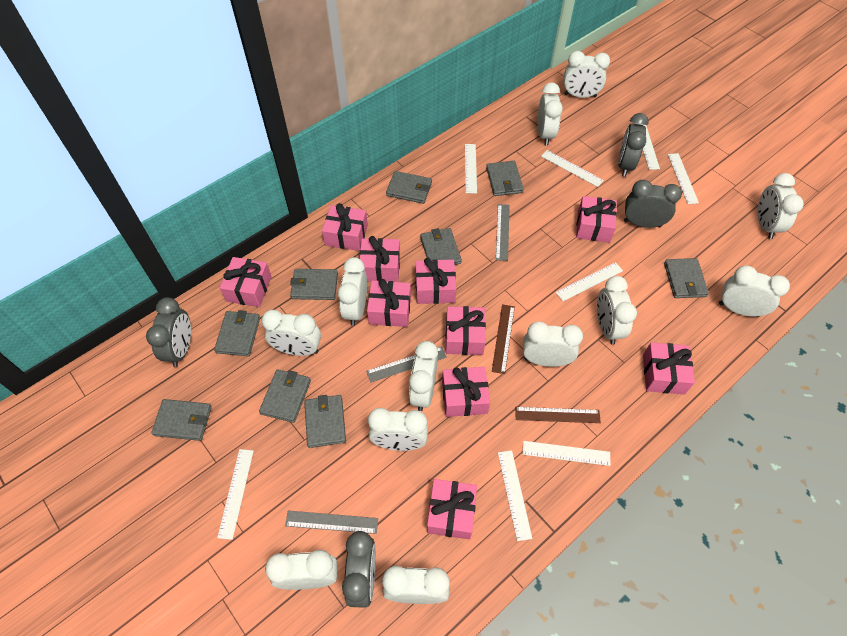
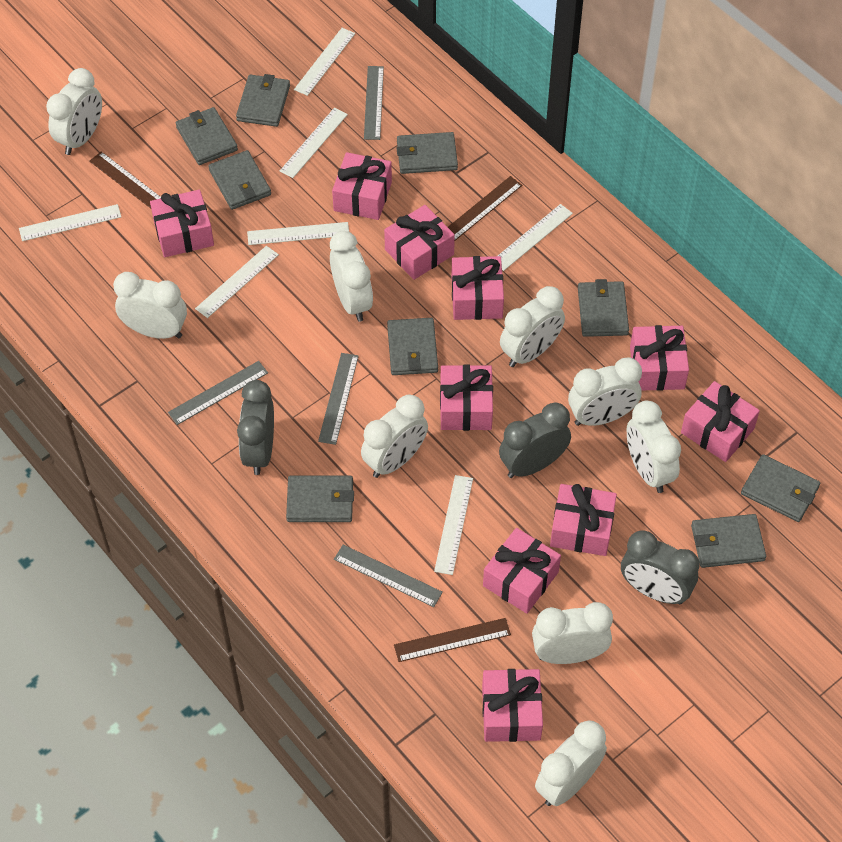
brown ruler: [492,304,515,374] [515,407,601,423] = 2 -> [89,152,161,208] [394,618,511,662] [448,176,522,241] = 3
grey clock: [146,297,191,367] [342,531,376,608] [618,113,649,177] [624,180,682,228] = 4 -> [237,380,274,475] [499,402,571,478] [621,530,700,604] = 3
grey ruler: [285,511,378,534] [366,346,447,382] [496,204,510,261] = 3 -> [168,361,268,425] [318,353,359,445] [334,545,443,607] [364,66,384,140] = 4
white clock: [261,310,321,356] [265,550,337,590] [338,257,367,326] [368,408,428,451] [382,566,450,604] [409,341,438,411] [523,321,583,367] [538,82,563,146] [564,51,610,98] [597,276,637,345] [719,265,790,317] [758,173,804,239] = 12 -> [46,68,102,155] [113,272,187,339] [330,231,373,322] [361,394,428,478] [500,286,565,367] [532,602,613,664] [535,720,607,806] [568,357,642,426] [627,401,681,493] = 9
white ruler: [217,449,254,540] [465,144,477,194] [498,450,532,541] [523,441,610,466] [541,150,604,187] [556,262,623,301] [635,123,660,170] [668,153,699,204] = 8 -> [19,204,121,241] [195,246,279,318] [247,222,349,245] [279,108,348,178] [294,28,355,96] [434,475,473,575] [498,204,573,271] = 7

